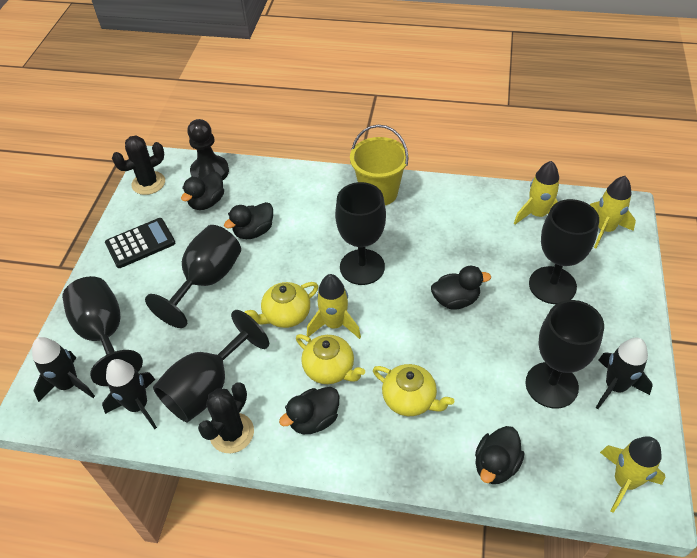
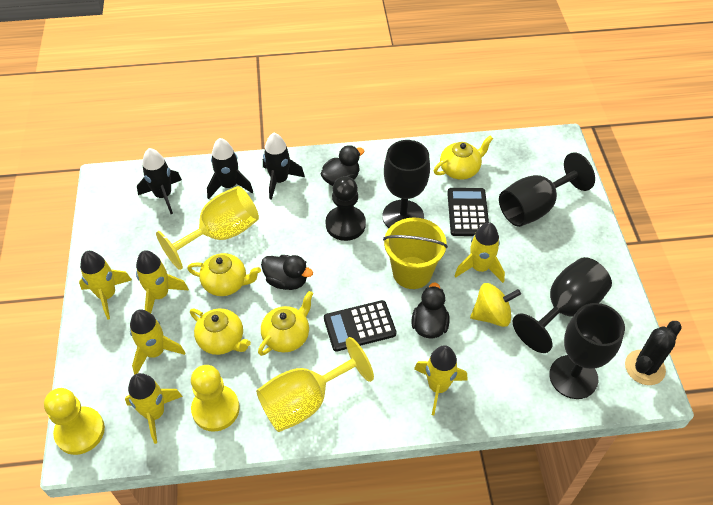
black cactus: [112,135,165,195] [198,382,254,453] = 2 -> [625,321,682,385] = 1
black calculator: [105,218,175,268] = 1 -> [324,300,397,352] [447,188,489,236] = 2
black duck: [181,172,224,210] [224,202,273,239] [279,387,339,434] [431,266,491,310] [475,426,525,484] = 5 -> [261,255,313,290] [321,145,364,186] [411,282,449,338] = 3
black goblet: [62,276,143,386] [145,225,241,328] [153,310,269,422] [335,182,386,285] [525,300,604,408] [529,199,599,304] = 6 -> [383,140,430,228] [499,152,595,227] [513,257,612,353] [549,303,625,399] = 4
yellow goblet: none = 0 -> [156,186,259,270] [256,337,374,432] = 2
yellow pawn: none = 0 -> [44,388,105,455] [191,365,240,432] = 2
yellow rocket: [307,274,361,339] [514,161,559,224] [590,176,636,248] [600,436,665,513] = 4 -> [79,251,132,320] [125,373,183,444] [130,309,185,375] [136,250,189,313] [414,345,467,415] [454,222,505,283] = 6
yellow spinning top: none = 0 -> [470,283,521,327] = 1
yellow teapot: [245,282,318,328] [296,334,365,384] [373,364,454,416] = 3 -> [187,253,261,296] [190,309,251,355] [258,291,313,356] [434,136,493,180] = 4

